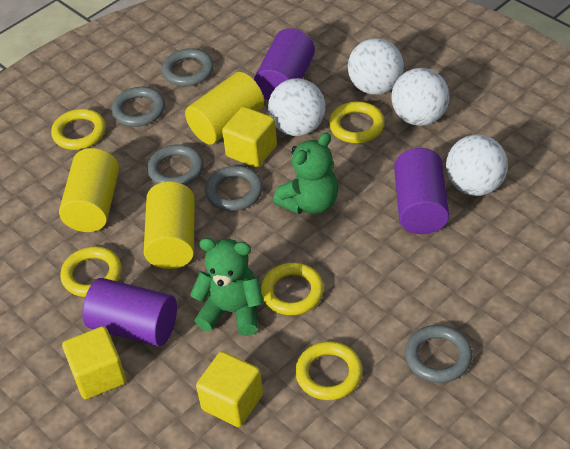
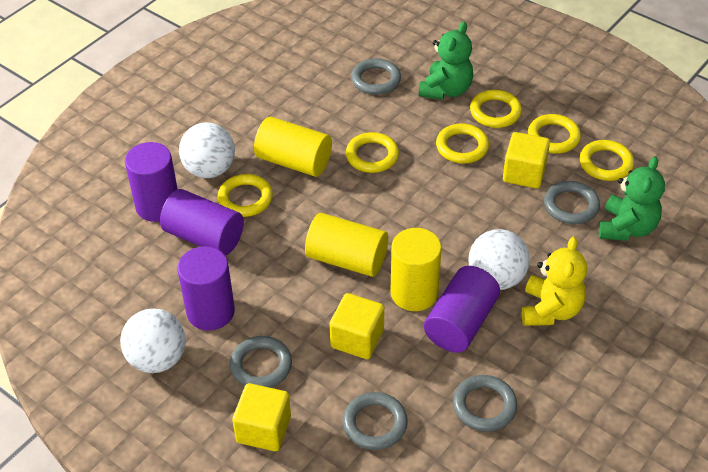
purple cylinder: [82,278,177,346] [254,28,315,101] [394,148,449,234] = 3 -> [125,142,178,222] [160,189,244,255] [178,246,235,331] [424,266,500,353] = 4
white ball: [268,78,326,136] [348,38,404,95] [391,68,449,126] [446,135,508,196] = 4 -> [120,308,186,373] [179,122,235,178] [468,229,530,290] = 3
yellow ring: [51,109,106,150] [60,246,122,297] [261,263,324,315] [295,341,363,400] [329,101,385,143] = 5 -> [217,174,273,217] [346,132,399,173] [436,123,489,163] [470,90,522,128] [528,114,581,153] [580,140,634,181] = 6
yellow teddy bear: none = 0 -> [522,237,587,326] = 1

